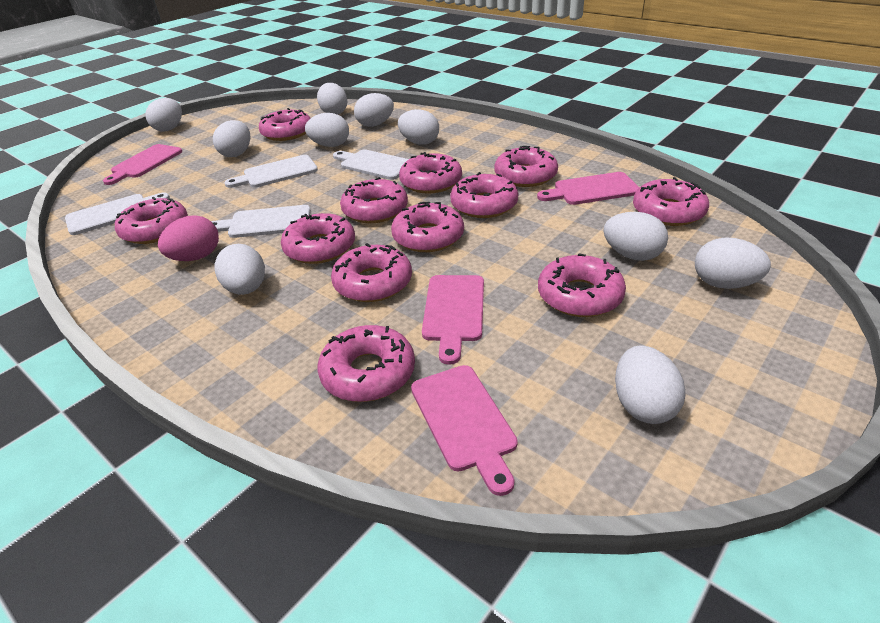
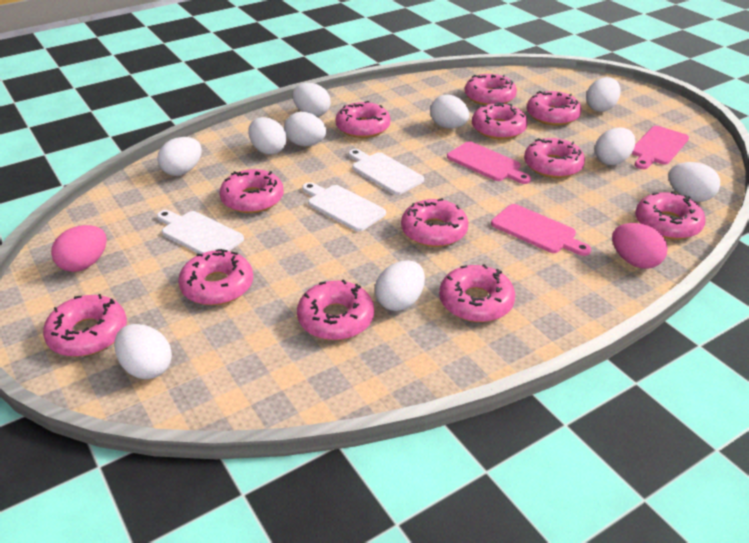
pink cutting board: [103,144,182,185] [411,365,518,496] [422,275,484,365] [537,172,639,205] = 4 -> [447,141,531,184] [491,204,591,256] [632,126,689,169] = 3
pink egg: [158,215,219,261] = 1 -> [51,225,107,272] [612,223,668,269] = 2
white cutting board: [65,192,170,235] [211,205,311,238] [225,155,318,188] [333,149,409,180] = 4 -> [157,210,244,254] [302,182,386,231] [348,149,424,195] = 3

